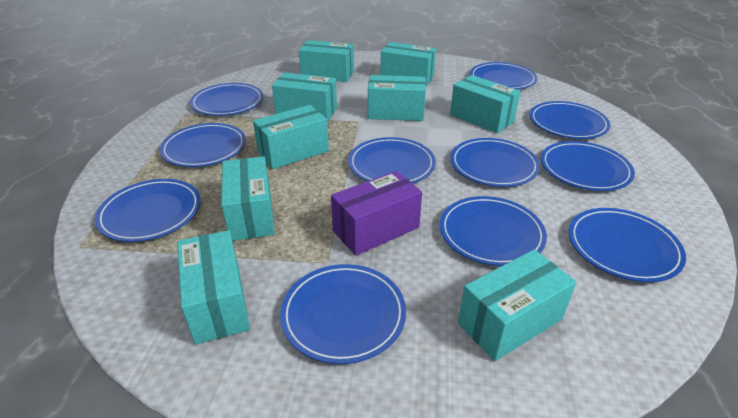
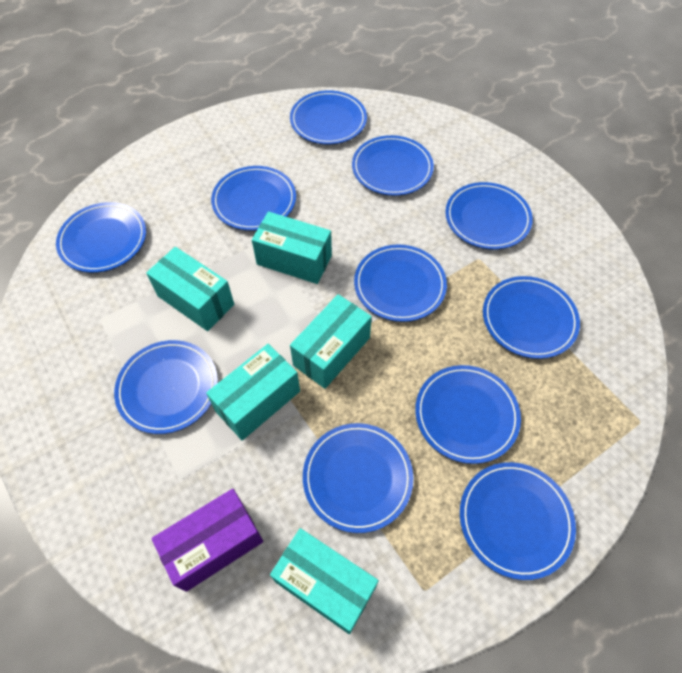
turquoise box: [177,230,250,344] [221,156,275,241] [253,105,329,169] [272,73,337,122] [299,40,354,82] [368,75,426,121] [380,42,436,86] [450,75,520,133] [458,249,577,361] = 9 -> [146,247,234,331] [206,344,300,440] [252,212,332,284] [270,528,379,634] [290,294,372,389] = 5

